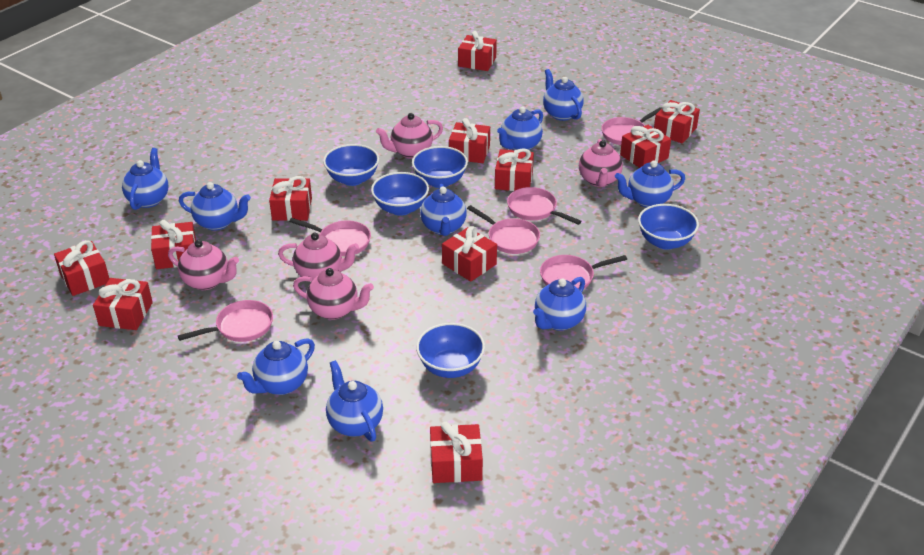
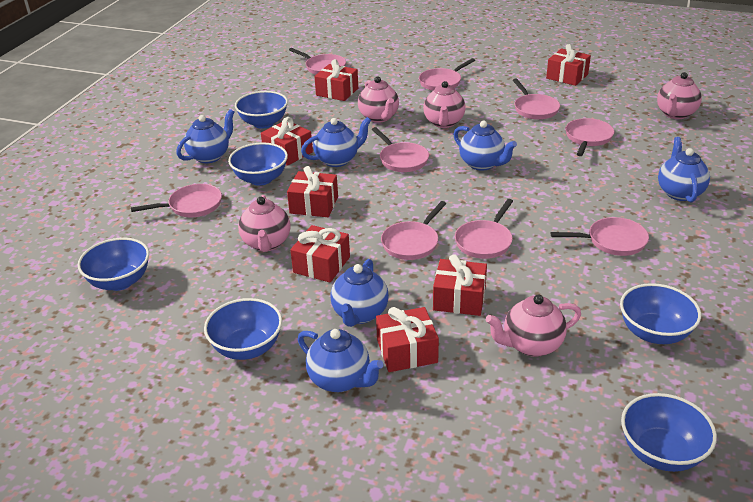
blue bowl: [323,144,379,186] [371,172,429,216] [412,146,468,188] [416,323,485,378] [638,204,699,250] = 5 -> [78,238,149,291] [204,298,282,360] [228,142,288,186] [235,91,288,129] [620,283,701,344] [621,393,717,472] = 6
blue teapot: [122,148,168,210] [179,182,251,231] [237,338,315,395] [326,360,383,442] [420,184,467,236] [497,107,543,150] [533,277,586,331] [543,69,583,121] [615,160,685,208] = 9 -> [176,109,234,163] [298,329,384,392] [301,117,371,167] [330,259,389,327] [453,121,517,171] [658,137,710,202] = 6
pink pan: [178,300,273,342] [289,218,371,256] [467,205,540,254] [507,187,582,225] [540,255,627,289] [602,107,662,145] = 6 -> [131,184,222,217] [289,48,346,75] [372,127,429,172] [381,201,446,260] [419,58,475,91] [455,199,513,259] [513,78,560,120] [551,217,649,256] [565,118,614,156] = 9
red gift: [54,240,109,296] [93,278,153,330] [151,220,196,269] [269,176,312,221] [430,422,483,483] [442,226,497,282] [449,118,490,163] [458,31,497,71] [495,148,534,191] [620,125,671,168] [654,100,700,143] = 11 -> [261,117,313,166] [287,166,338,217] [290,225,350,283] [314,59,358,101] [376,307,439,372] [433,254,487,316] [546,44,591,86] = 7

